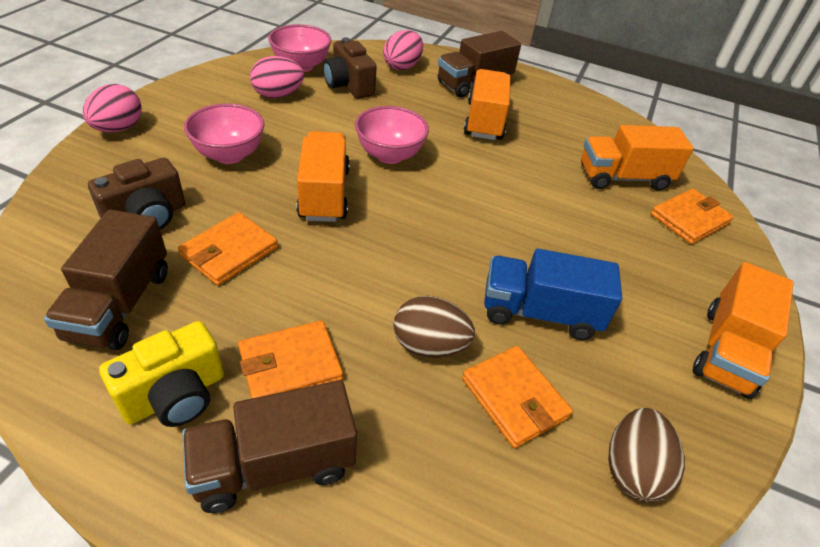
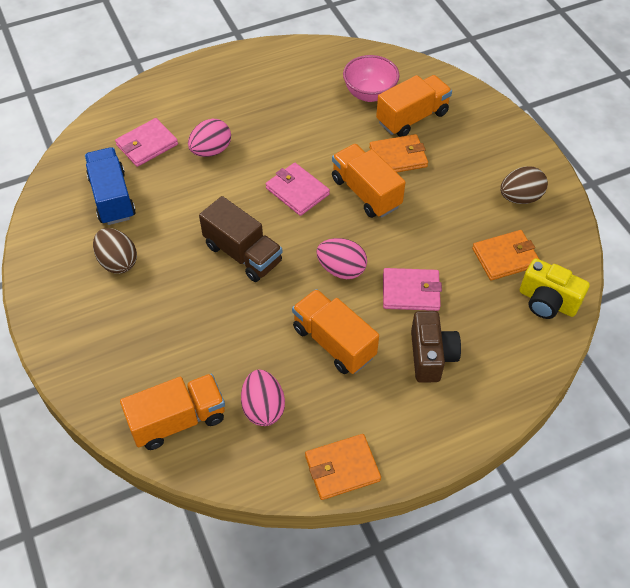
brown camera: [88,158,185,230] [323,37,377,99] = 2 -> [411,311,461,383] = 1
brown truck: [44,209,168,350] [182,380,357,513] [438,31,521,97] = 3 -> [199,196,282,282] = 1
orange wallet: [178,212,278,286] [238,320,343,399] [462,346,573,448] [651,189,734,244] = 4 -> [305,434,381,500] [369,134,428,172] [472,230,539,280] = 3
pink bowl: [184,103,264,164] [268,24,331,72] [355,106,429,164] = 3 -> [343,55,399,102] = 1
pink wallet: none = 0 -> [115,118,178,167] [266,163,330,216] [383,268,442,311] = 3

